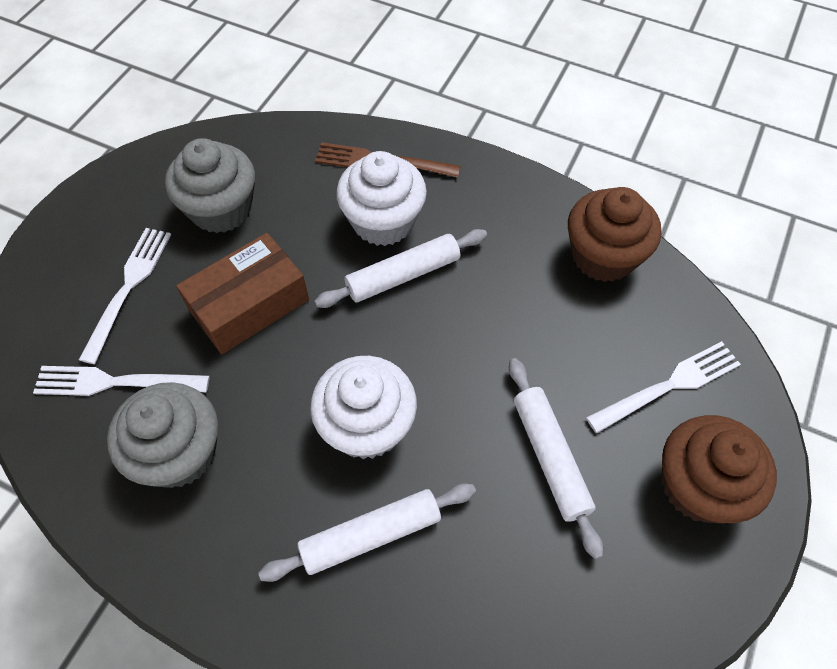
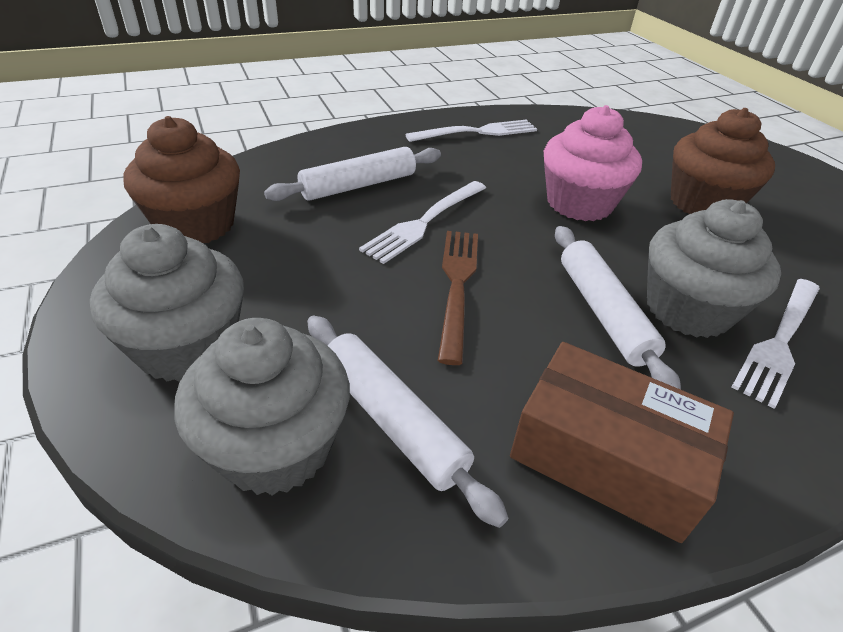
grey cupcake: [107,382,218,488] [165,138,255,233] = 2 -> [90,224,244,382] [174,318,350,495] [647,199,781,338] = 3
pink cupcake: none = 0 -> [544,105,642,221] = 1
white cupcake: [310,356,417,459] [336,151,427,246] = 2 -> none = 0

